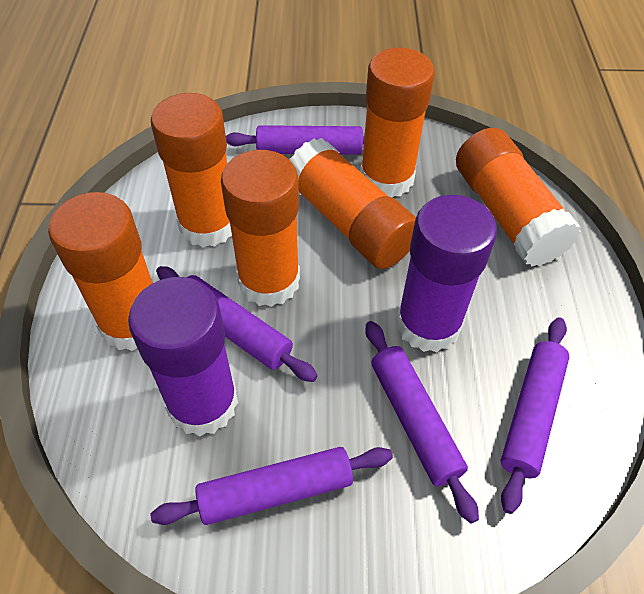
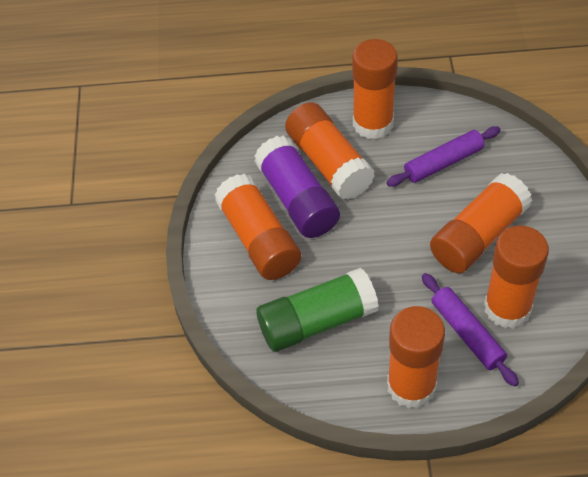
green glue stick: none = 0 -> [256,268,379,352] = 1
purple glue stick: [128,277,238,436] [397,195,497,352] = 2 -> [254,135,340,238] = 1
purple rolling pin: [150,447,393,525] [156,266,318,382] [226,125,364,155] [365,321,479,524] [501,317,569,514] = 5 -> [387,126,501,187] [422,273,519,387] = 2

